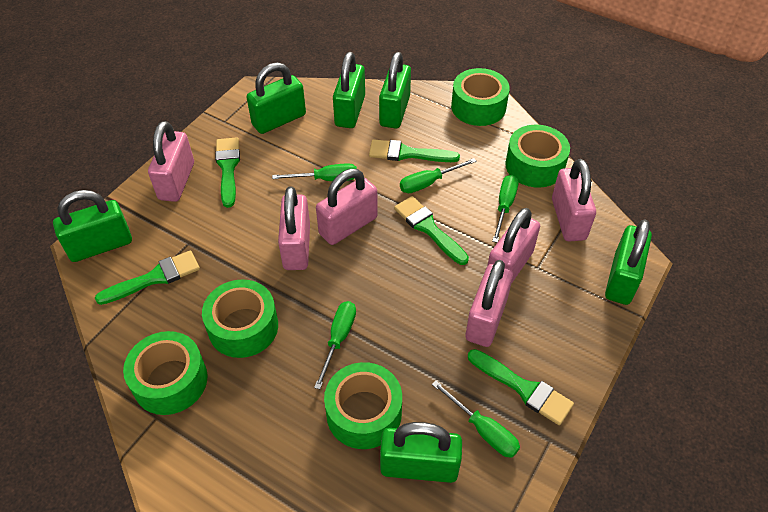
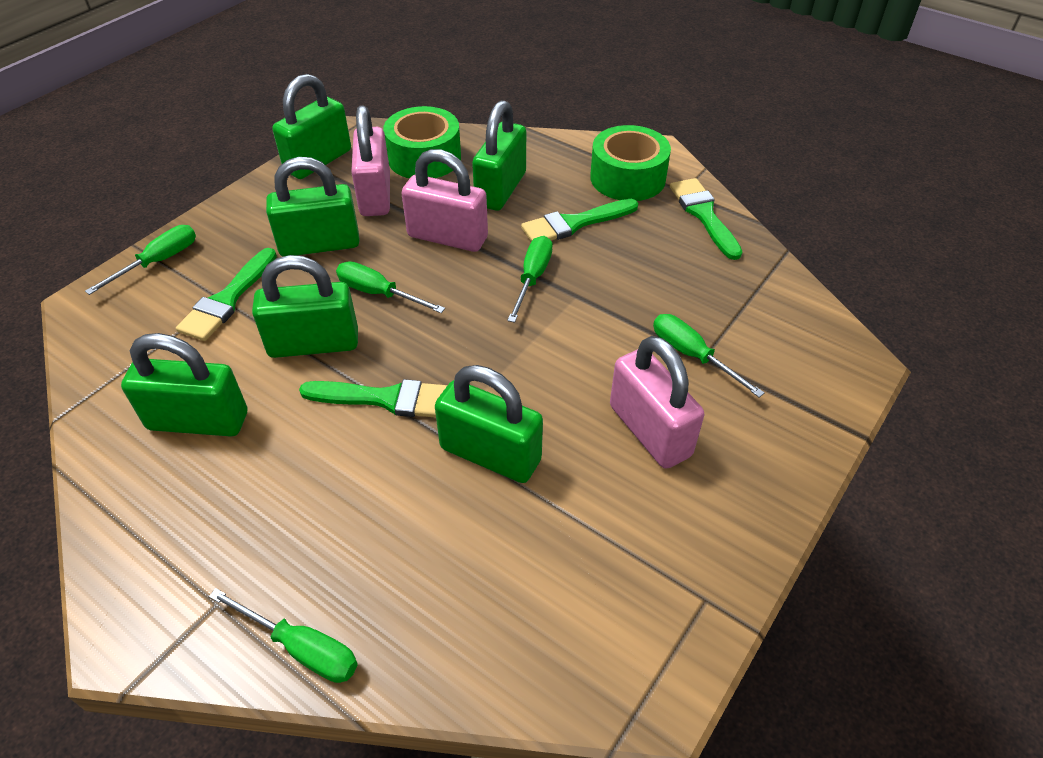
green brush: [95,250,200,305] [215,137,240,208] [369,139,460,162] [394,196,469,265] [468,349,574,425] = 5 -> [176,248,277,341] [299,379,447,418] [521,199,638,241] [670,178,742,260] = 4
green tape: [123,331,208,415] [202,279,278,358] [324,362,402,449] [451,68,510,126] [505,125,570,188] = 5 -> [383,106,461,178] [590,125,671,201] = 2
pink padlock: [148,121,194,202] [278,186,310,270] [316,169,378,245] [466,260,513,347] [487,208,540,284] [552,159,596,242] = 6 -> [351,105,390,216] [401,149,488,252] [610,336,704,469] = 3

